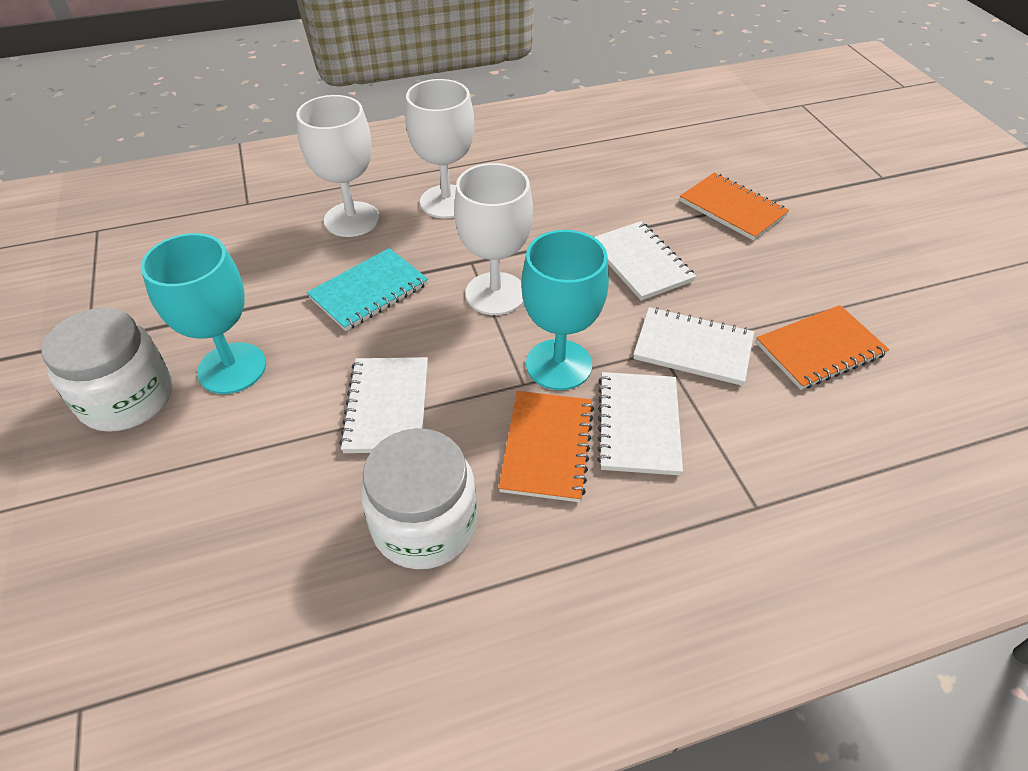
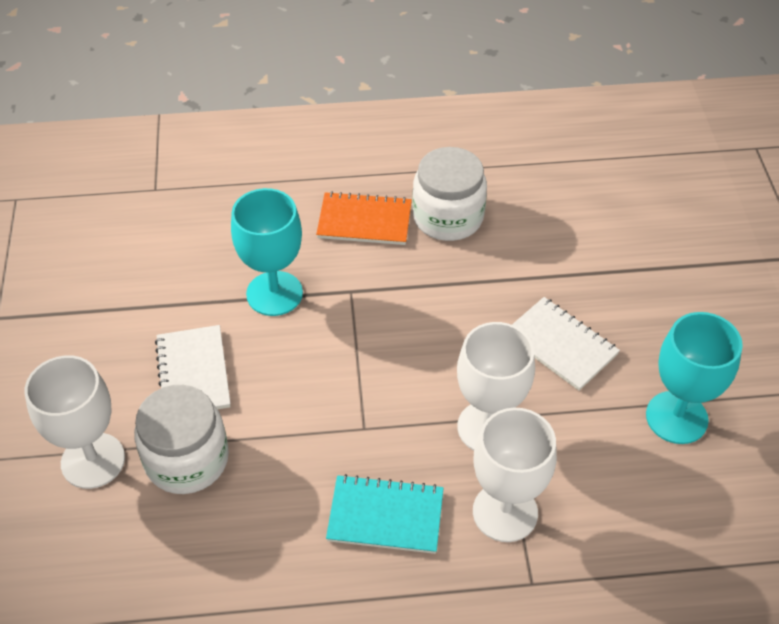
orange notebook: [498,391,594,502] [680,173,789,241] [756,305,889,390] = 3 -> [316,191,412,245] = 1
white notebook: [339,357,428,453] [594,221,696,301] [597,372,683,475] [633,307,754,386] = 4 -> [155,325,231,409] [512,297,620,391] = 2

